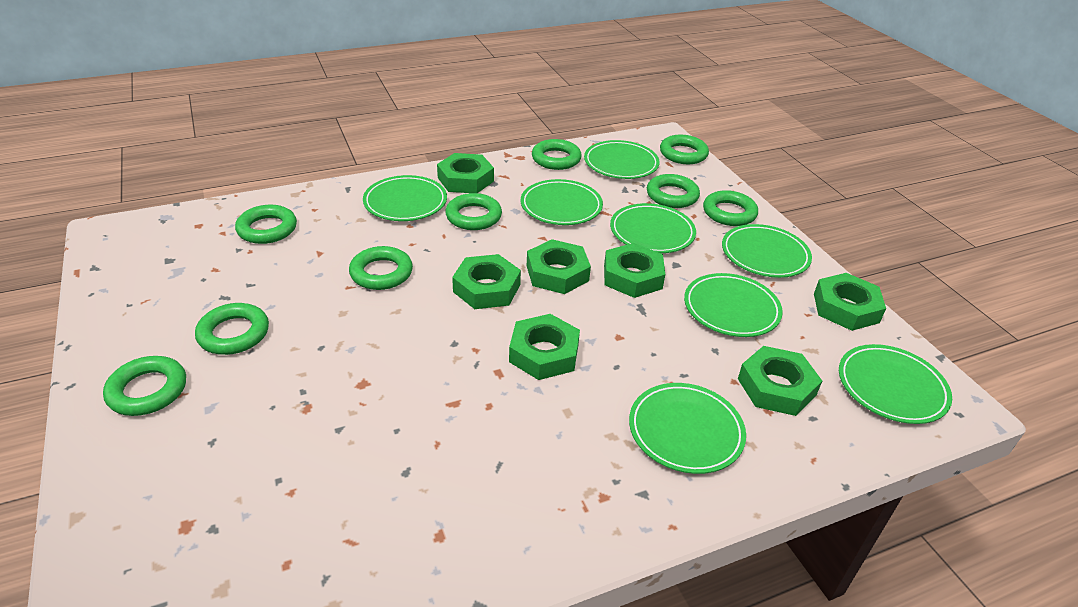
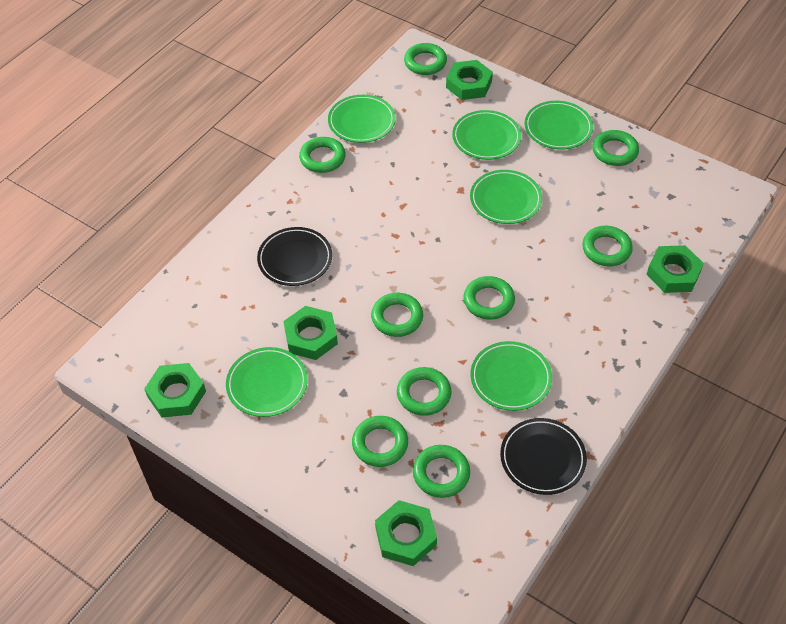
black plate: none = 0 -> [257,227,332,286] [500,418,587,495] = 2
green nut: [437,153,494,193] [452,254,521,309] [509,314,580,380] [527,239,591,294] [604,243,665,298] [738,346,822,416] [814,273,886,331] = 7 -> [144,363,206,417] [284,306,338,360] [375,500,437,566] [446,60,493,100] [646,245,704,293] = 5
green plate: [363,175,447,221] [521,179,603,225] [584,140,660,179] [610,203,696,253] [629,383,746,474] [684,273,783,337] [722,224,812,278] [839,344,952,424] = 8 -> [226,347,308,417] [328,95,396,143] [452,110,521,160] [470,170,542,224] [470,341,552,411] [524,101,593,149] = 6

